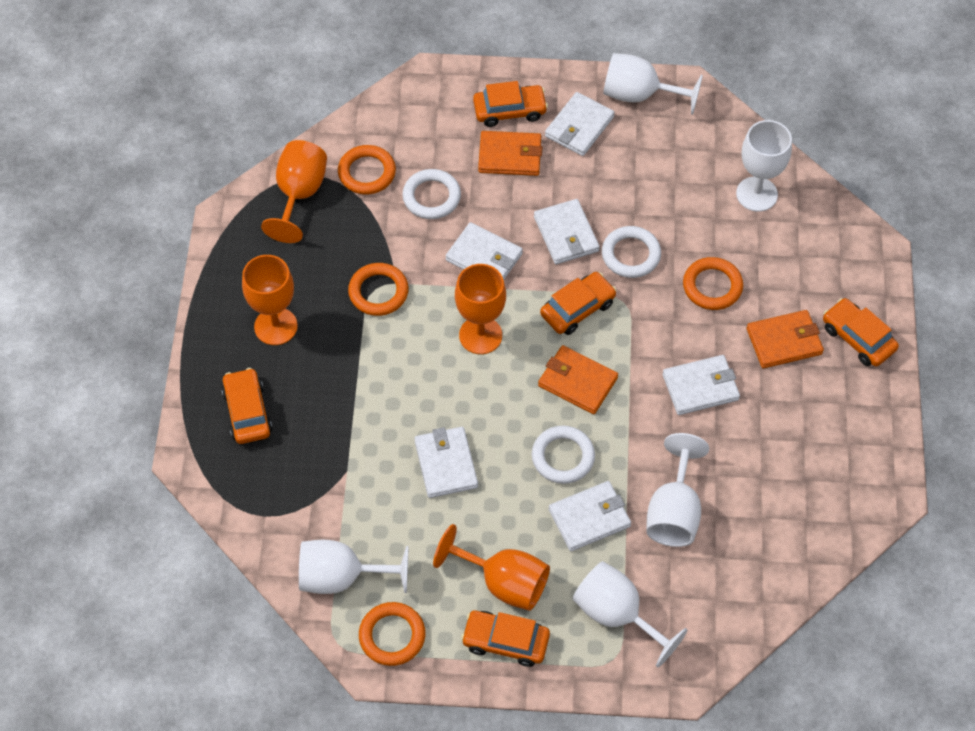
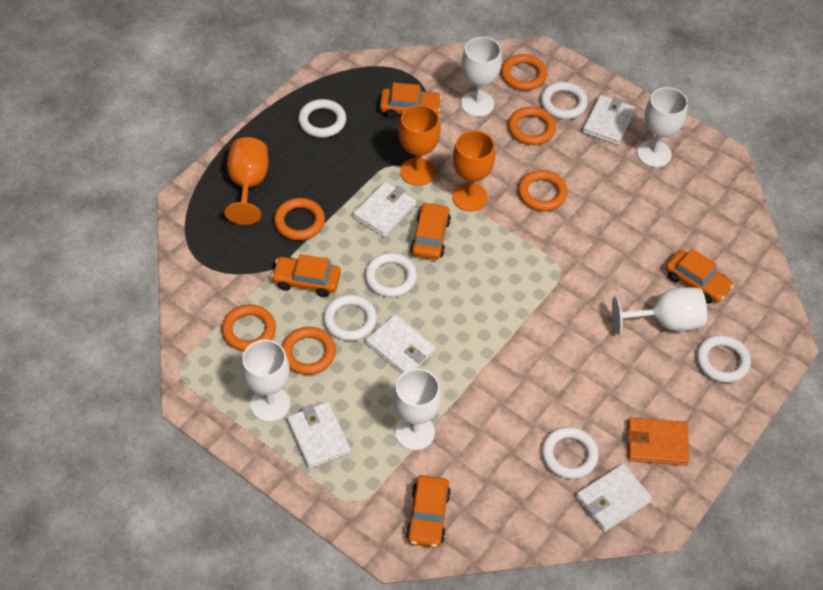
orange goblet: [242,255,298,345] [261,140,327,243] [433,524,550,611] [455,264,506,354] = 4 -> [224,137,268,225] [399,105,441,186] [452,130,495,211] = 3
orange ring: [338,145,396,195] [348,263,409,316] [359,602,426,666] [683,257,743,310] = 4 -> [222,304,276,351] [274,198,325,240] [282,327,336,375] [501,54,547,91] [508,107,556,145] [518,170,568,211] = 6
orange wallet: [478,131,542,176] [538,345,618,414] [747,310,824,368] = 3 -> [627,417,689,466] = 1
white ring: [402,169,461,219] [532,426,595,484] [602,226,661,278] = 3 -> [298,99,346,138] [323,294,377,341] [365,253,417,297] [541,82,588,119] [542,427,599,479] [696,335,751,383] = 6
white wallet: [414,427,478,498] [446,222,523,280] [534,199,600,264] [545,92,615,156] [549,481,631,551] [662,355,740,415] = 6 -> [287,401,351,469] [353,181,416,237] [366,314,436,374] [576,464,652,532] [582,95,635,145] = 5

